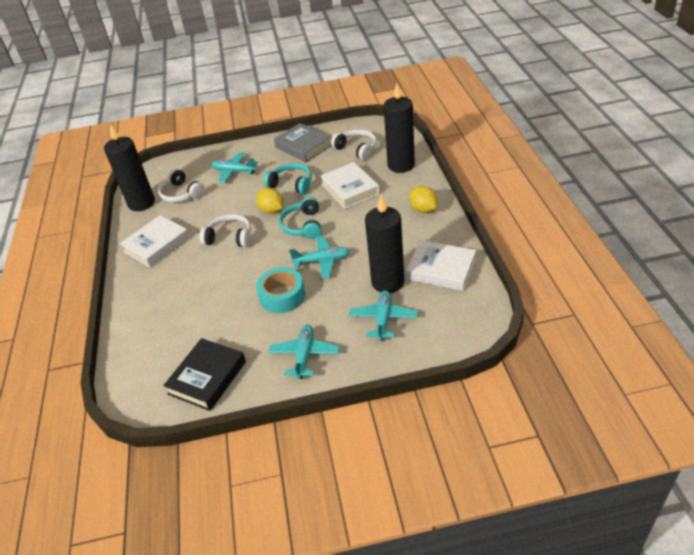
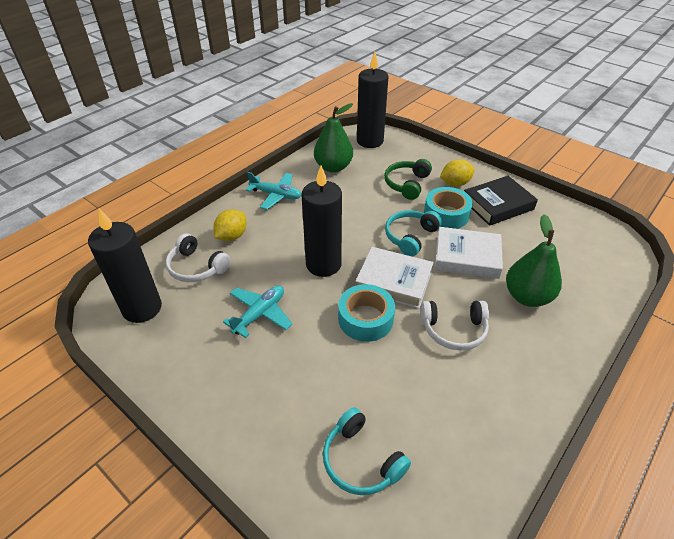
green headphones: none = 0 -> [384,159,432,200] = 1
green pear: none = 0 -> [314,103,353,173] [506,214,562,307] = 2
grey book: [274,123,332,162] = 1 -> none = 0
turquoise plane: [212,152,258,183] [269,324,340,379] [289,236,350,279] [349,290,418,341] = 4 -> [223,286,292,338] [246,172,302,210] = 2
turquoise tape: [256,267,305,313] = 1 -> [338,284,395,342] [424,187,473,229] = 2
white book: [120,215,190,268] [320,162,380,209] [406,240,476,291] = 3 -> [355,247,433,309] [435,227,503,279] = 2
white headphones: [158,169,205,202] [200,214,251,247] [331,130,377,160] = 3 -> [165,234,231,282] [420,301,489,351] = 2

